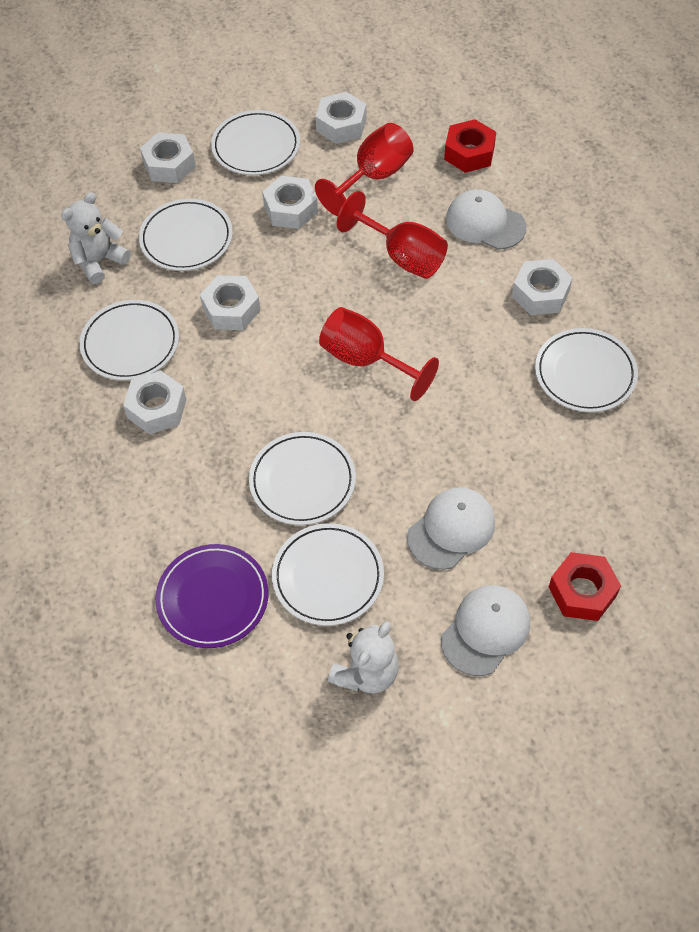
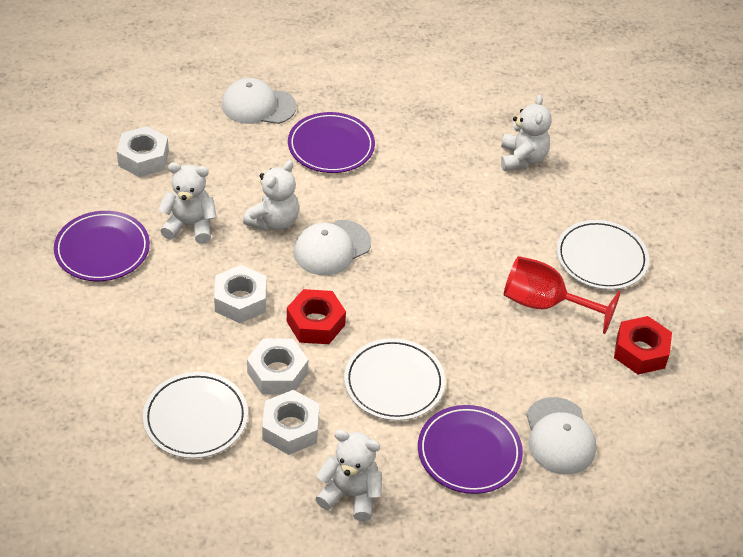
purple plate: [155,544,268,648] = 1 -> [54,211,150,281] [288,112,375,173] [418,405,523,494] = 3
red goblet: [315,123,414,216] [319,307,439,401] [337,191,448,279] = 3 -> [504,256,621,334] = 1
white nut: [123,371,187,434] [140,132,196,183] [200,275,261,330] [262,176,318,229] [316,92,367,144] [512,259,573,315] = 6 -> [117,126,169,177] [214,265,266,323] [247,338,308,395] [262,390,319,455] = 4
white plate: [80,300,179,381] [139,199,233,271] [211,110,300,175] [249,432,356,525] [272,523,384,626] [535,328,638,413] = 6 -> [143,372,248,458] [344,338,445,421] [556,220,649,290] = 3
white teddy bear: [61,192,131,284] [328,622,399,694] = 2 -> [158,162,216,244] [243,160,299,231] [315,430,382,521] [501,94,552,171] = 4

